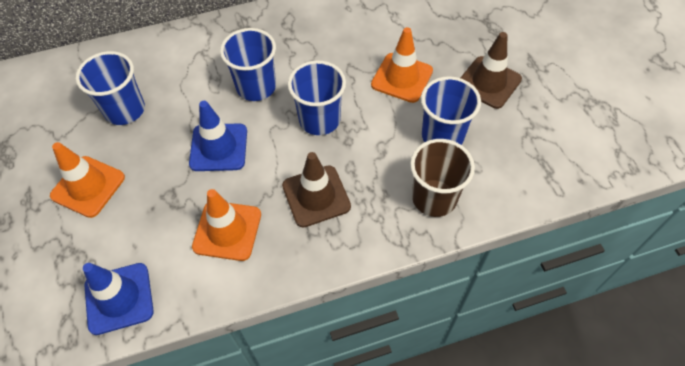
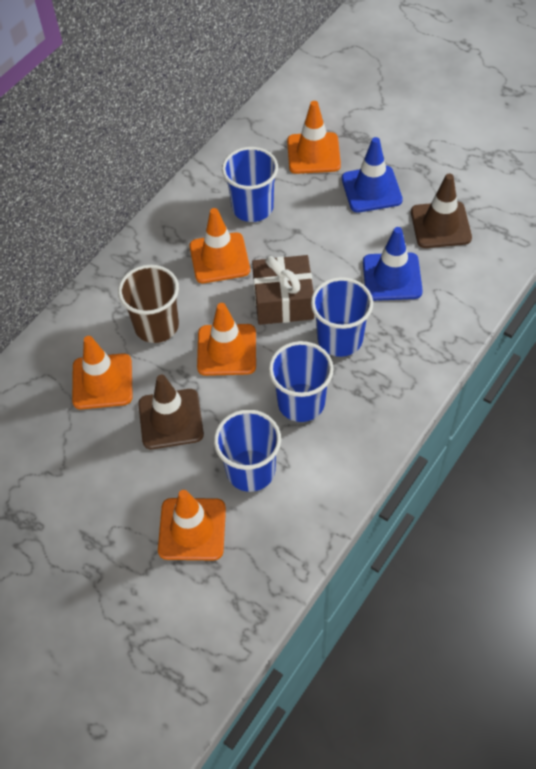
brown gift: none = 0 -> [252,255,314,325] = 1
orange traffic cone: [50,142,125,218] [192,189,261,261] [371,27,433,103] = 3 -> [72,336,133,409] [158,490,226,560] [190,208,250,283] [197,303,256,376] [287,101,341,174] = 5

